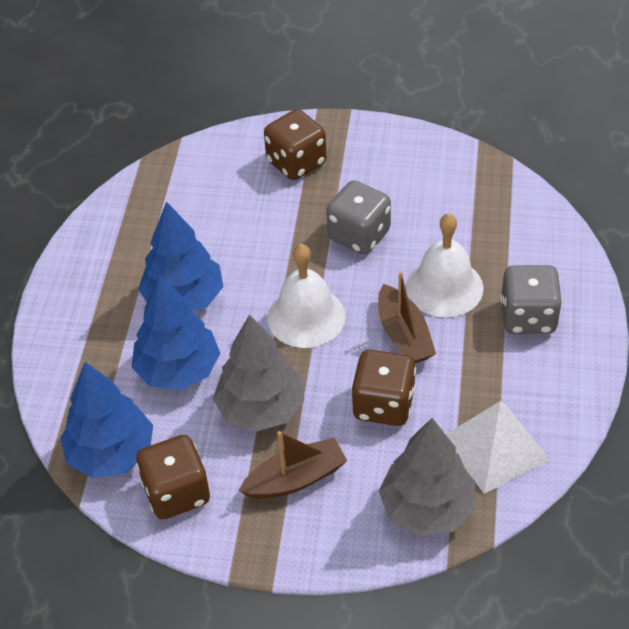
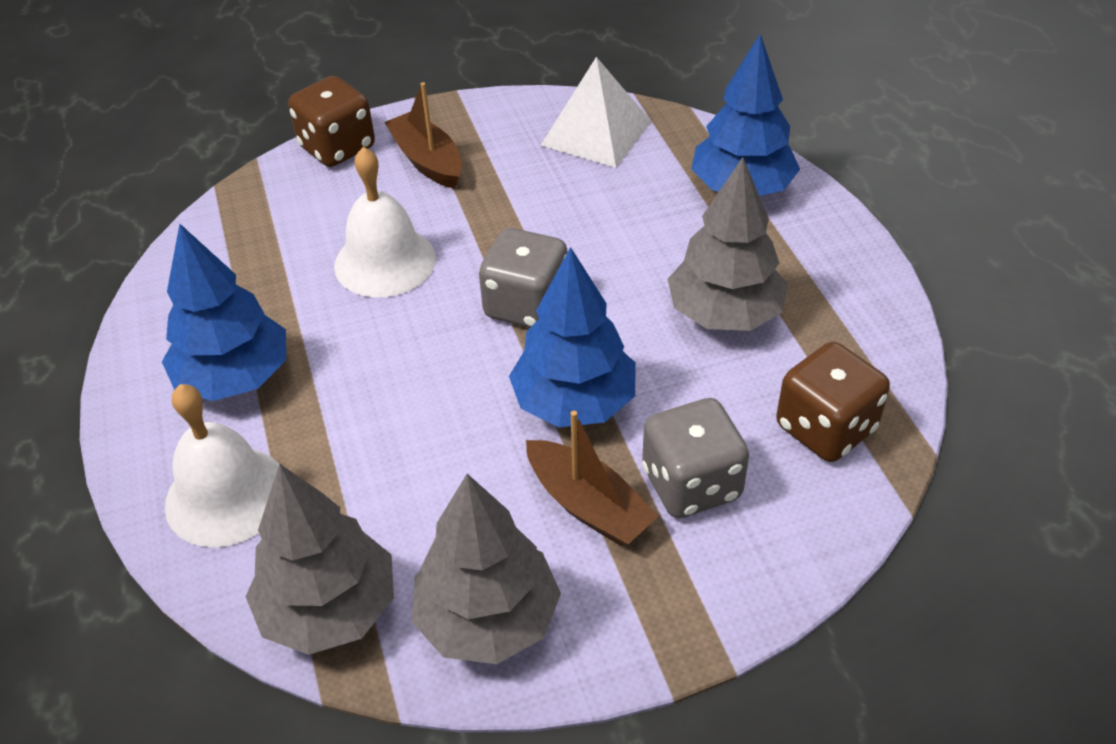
brown dice: [136,435,210,519] [264,109,327,180] [352,350,416,426] = 3 -> [288,76,375,167] [776,342,890,462] = 2
grey tree: [213,314,304,432] [379,418,475,536] = 2 -> [246,464,394,655] [411,474,561,664] [668,157,788,331] = 3

